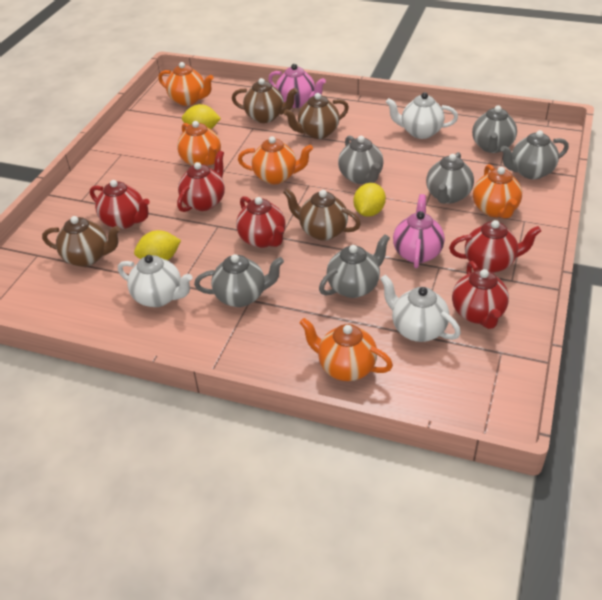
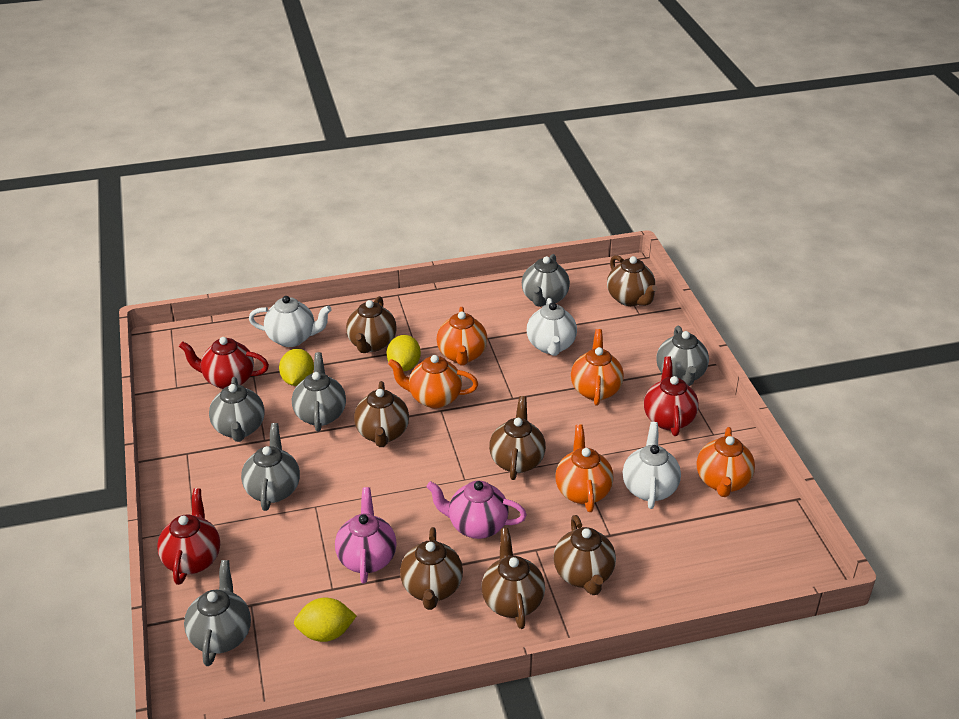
brown teapot: [42,216,120,267] [232,78,298,123] [283,188,361,241] [284,93,349,139] = 4 -> [346,296,397,353] [354,381,409,447] [400,527,463,610] [481,528,545,629] [489,396,546,480] [553,515,616,595] [607,255,657,306] = 7
red teapot: [90,180,150,229] [177,151,225,212] [236,196,285,248] [449,220,541,273] [452,261,509,329] = 5 -> [157,488,220,585] [179,337,269,389] [644,356,699,436] = 3

